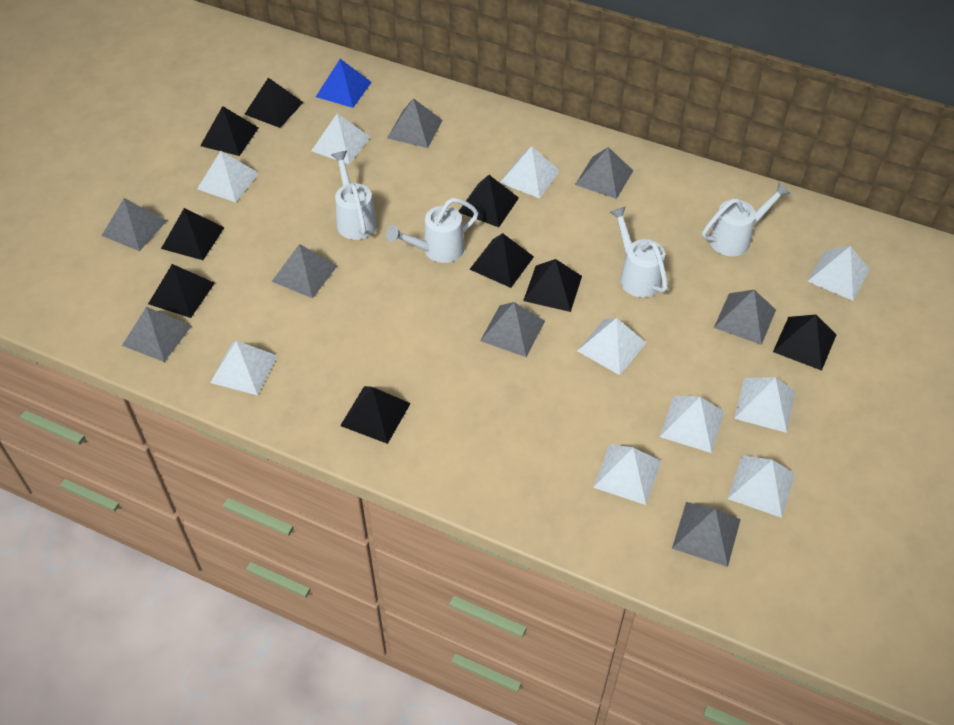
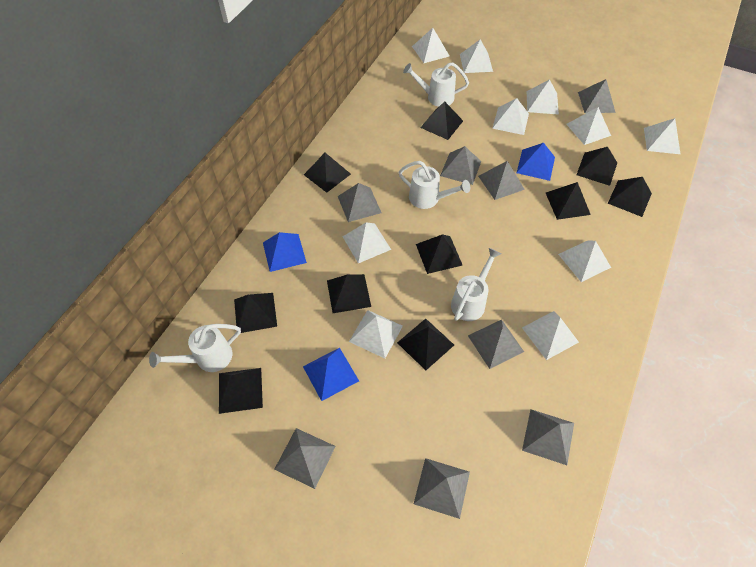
black pyramid: [148,264,215,318] [161,208,225,260] [200,106,258,156] [244,78,303,128] [340,386,411,444] [459,175,519,227] [469,233,534,288] [523,259,582,312] [773,314,836,371] = 9 -> [219,368,263,414] [234,293,277,333] [304,153,351,193] [327,274,371,313] [397,319,454,370] [416,234,463,274] [420,101,463,140] [546,182,591,220] [577,147,617,186] [608,177,652,217] = 10
blue pyramid: [316,59,372,108] = 1 -> [263,232,307,272] [303,348,359,401] [517,143,555,181] = 3

